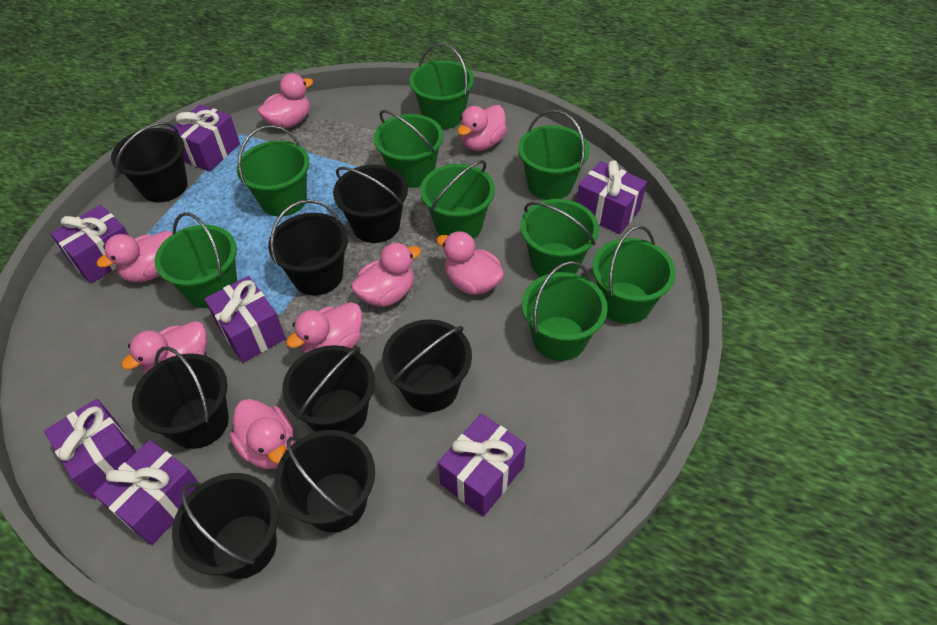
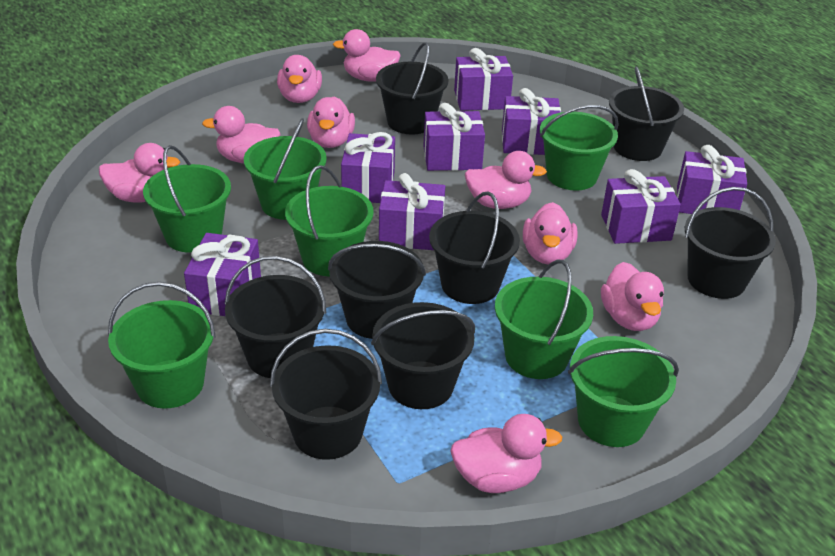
green bucket: [155,212,237,308] [236,125,310,217] [374,110,444,188] [409,43,474,129] [420,160,495,238] [518,110,590,200] [520,199,599,277] [522,261,608,361] [592,225,676,324] = 9 -> [108,282,216,409] [143,145,231,253] [244,118,327,220] [285,165,374,276] [495,260,593,379] [540,105,619,191] [568,336,679,447] = 7
pink duck: [97,230,173,282] [121,321,207,374] [230,399,294,469] [258,73,313,128] [286,302,362,354] [351,243,421,307] [436,231,504,295] [457,105,507,151] = 8 -> [99,143,180,203] [202,106,281,163] [277,55,322,103] [307,97,355,148] [333,29,401,82] [450,414,562,493] [465,151,547,209] [523,202,578,264] [601,262,664,331] = 9
purple gift: [44,399,137,499] [50,205,128,283] [93,440,199,545] [170,104,240,172] [204,276,286,363] [438,413,526,517] [576,160,647,234] = 7 -> [184,233,261,316] [341,132,395,203] [379,173,445,250] [423,103,485,171] [454,48,513,111] [502,88,561,155] [601,169,681,244] [677,145,747,214] = 8

